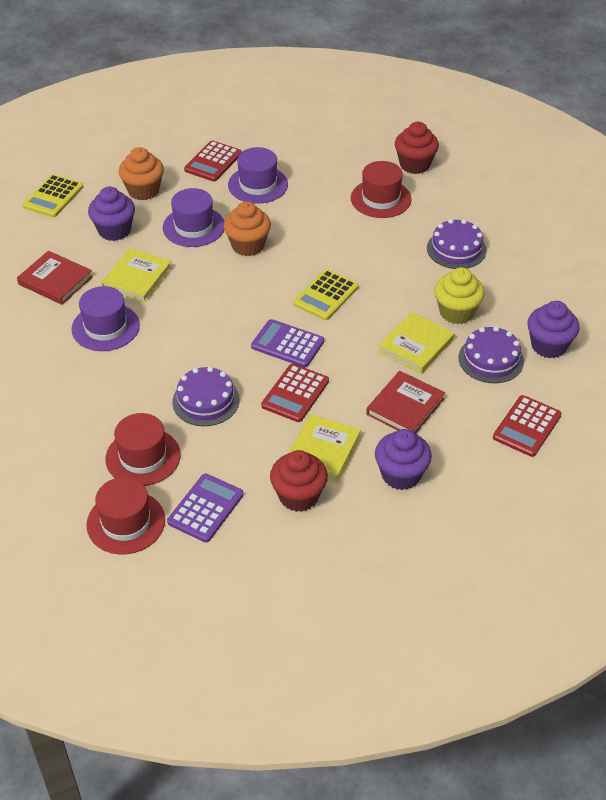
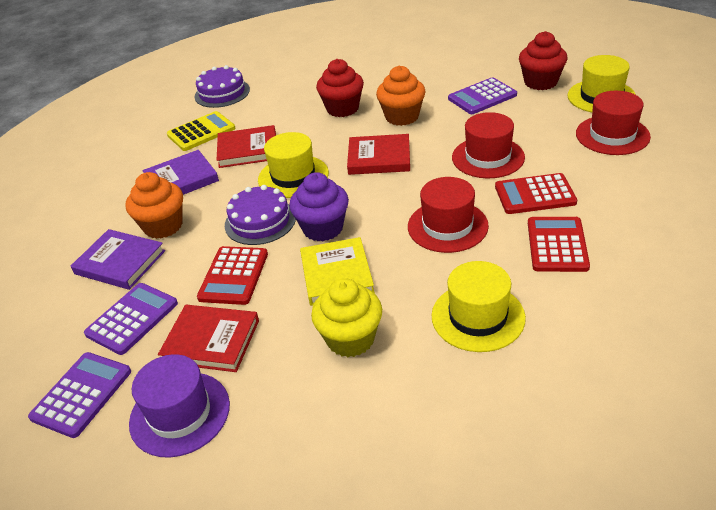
purple book: none = 0 -> [71,229,165,290] [142,150,219,195] = 2
purple cake: [172,366,240,426] [427,219,487,269] [458,326,524,383] = 3 -> [195,65,250,108] [225,185,296,245] = 2
purple calculator: [167,474,244,542] [251,319,324,367] = 2 -> [28,352,131,438] [84,283,178,355] [448,77,517,114] = 3
purple cupcake: [88,187,135,241] [375,429,432,490] [527,301,579,358] = 3 -> [289,172,349,241] = 1
purple hat: [72,286,140,351] [163,188,224,247] [228,147,288,204] = 3 -> [129,354,230,458] = 1
red book: [17,251,93,305] [366,371,445,434] = 2 -> [158,305,259,372] [217,125,276,168] [347,134,410,175] = 3
yellow book: [101,248,172,303] [289,414,361,482] [378,312,454,374] = 3 -> [300,237,375,306] = 1
yellow calculator: [23,174,83,217] [293,269,359,320] = 2 -> [167,111,236,151] = 1
yellow hat: none = 0 -> [258,132,329,198] [432,261,526,352] [568,55,636,112] = 3

